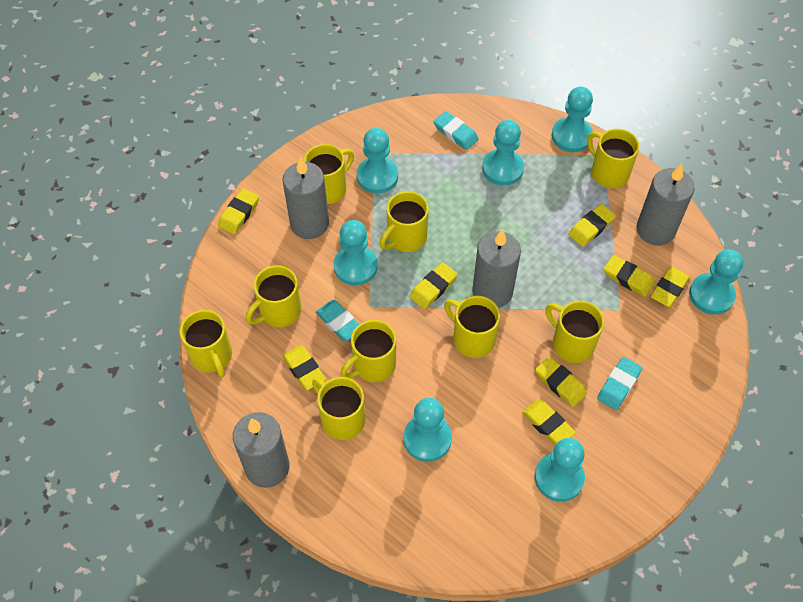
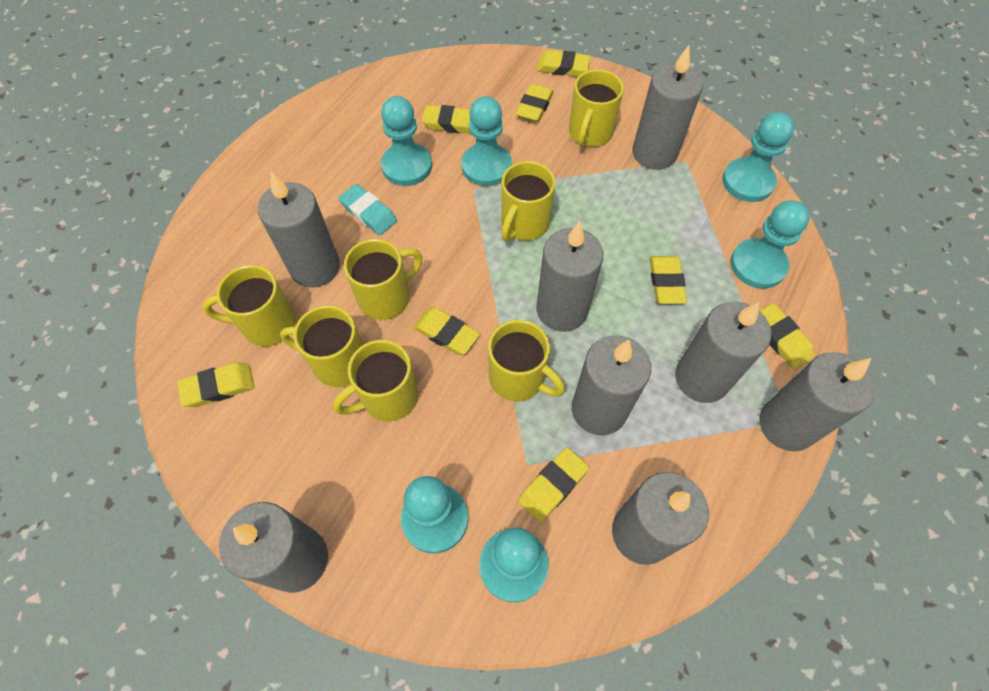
grey candle: [233,412,290,488] [282,157,329,239] [472,229,521,308] [637,164,695,245] = 4 -> [219,502,328,593] [258,172,340,287] [536,221,603,332] [572,335,651,436] [612,472,709,565] [632,45,703,170] [675,302,771,403] [759,352,876,451] = 8
turquoise eraser: [316,300,359,341] [433,111,479,150] [597,357,642,410] = 3 -> [339,184,397,235] = 1
turquoise pawn: [334,220,378,286] [357,128,398,194] [404,398,452,462] [482,120,524,186] [535,438,585,502] [552,87,593,152] [689,249,743,315] = 7 -> [381,96,432,186] [401,476,468,554] [461,96,512,186] [479,527,549,602] [722,112,794,202] [730,200,810,289] = 6
yellow mug: [180,310,232,377] [246,265,302,327] [304,144,354,204] [312,377,365,440] [340,320,396,382] [380,191,429,252] [444,296,500,358] [545,301,604,363] [587,128,639,188] = 9 -> [203,265,296,346] [280,305,363,387] [333,340,418,422] [344,239,423,320] [488,320,565,402] [501,161,555,242] [569,69,624,147] = 7

